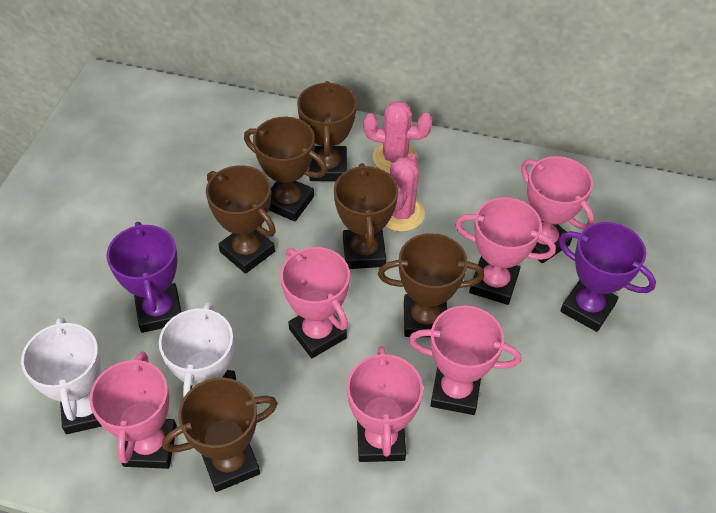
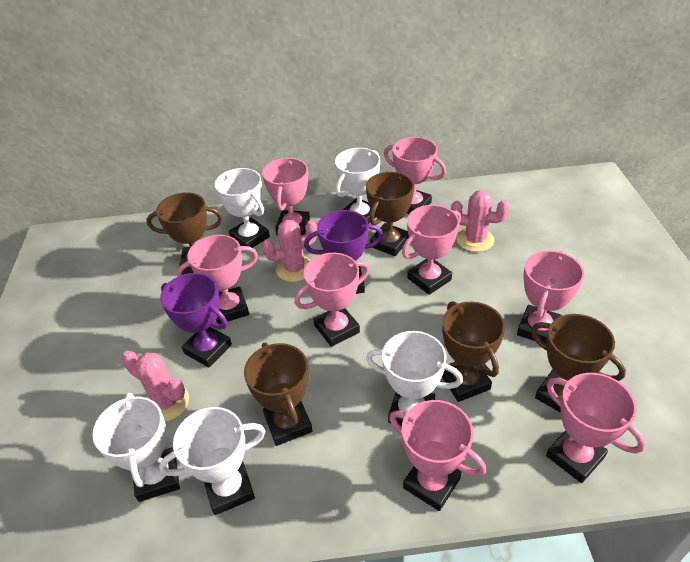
brown trophy: [162,377,278,492] [206,165,276,274] [244,117,327,222] [297,81,357,181] [334,163,398,269] [378,233,484,337] = 6 -> [146,192,223,275] [244,342,313,446] [366,172,414,256] [442,301,505,402] [531,314,626,413] = 5
pink cactus: [363,101,433,173] [385,153,425,232] = 2 -> [122,351,189,422] [262,220,317,282] [451,190,509,252] = 3
pink trophy: [89,352,177,469] [280,247,350,358] [347,346,423,462] [409,305,521,415] [455,197,556,305] [521,156,594,263] = 6 -> [177,235,258,324] [262,158,310,236] [295,253,369,347] [384,137,446,214] [389,400,486,511] [402,205,461,295] [517,250,584,343] [546,373,645,483] = 8
white trophy: [21,317,102,434] [159,302,236,398] = 2 -> [92,393,180,502] [159,407,266,515] [215,168,270,248] [335,148,380,224] [366,331,463,426] = 5

